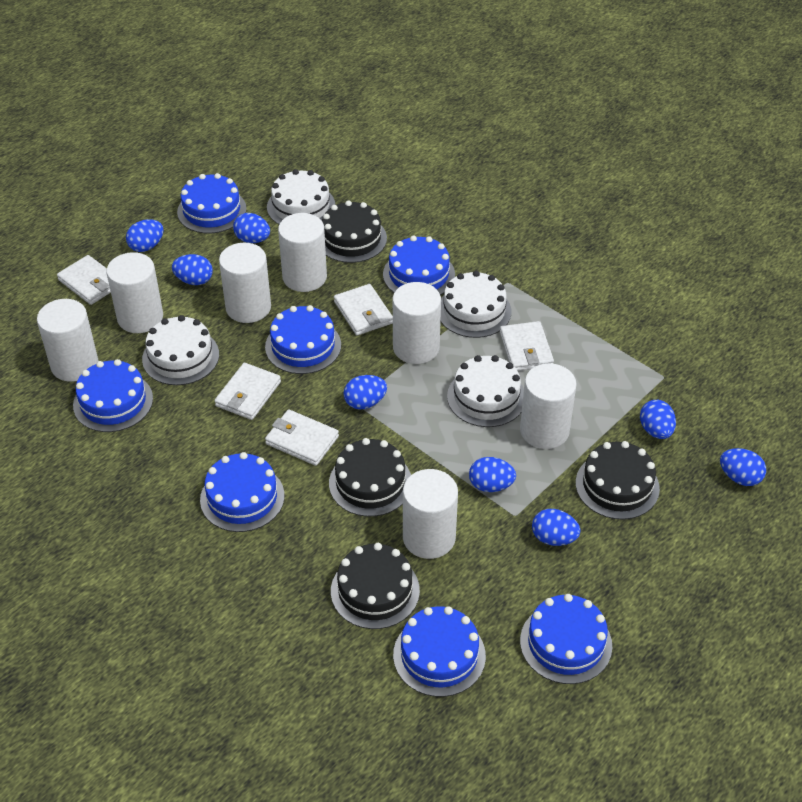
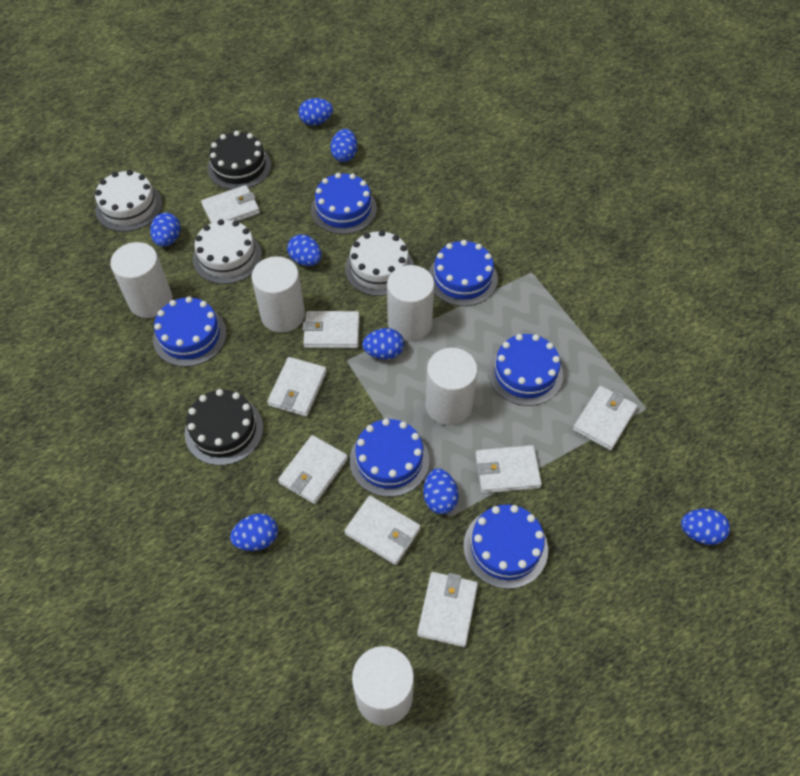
black cake: [322,200,387,263] [329,438,411,517] [331,543,420,629] [576,441,660,519] = 4 -> [185,389,263,466] [207,131,271,190] = 2
blue cake: [73,359,153,432] [177,173,246,234] [200,452,284,532] [265,305,341,374] [383,235,455,295] [393,606,486,697] [520,594,612,684] = 7 -> [153,296,227,367] [311,173,377,234] [350,419,429,497] [429,240,498,306] [463,505,548,589] [488,334,563,406] = 6
white cake: [142,315,219,385] [267,169,336,224] [441,271,511,338] [447,355,524,427] = 4 -> [95,170,162,232] [193,219,262,284] [345,230,414,296] = 3
white cylinder: [37,299,98,382] [106,252,163,333] [219,243,271,323] [278,213,327,292] [393,282,441,364] [403,469,458,559] [520,363,577,449] = 7 -> [110,242,172,318] [251,256,305,333] [352,646,414,726] [387,265,434,341] [425,348,478,425] = 5
white wallet: [57,255,111,305] [214,363,281,420] [265,409,339,466] [334,284,393,336] [500,321,554,371] = 5 -> [201,185,260,223] [267,357,327,417] [278,435,348,504] [302,311,360,348] [344,496,421,565] [417,572,478,647] [475,445,542,493] [573,386,638,450] = 8

